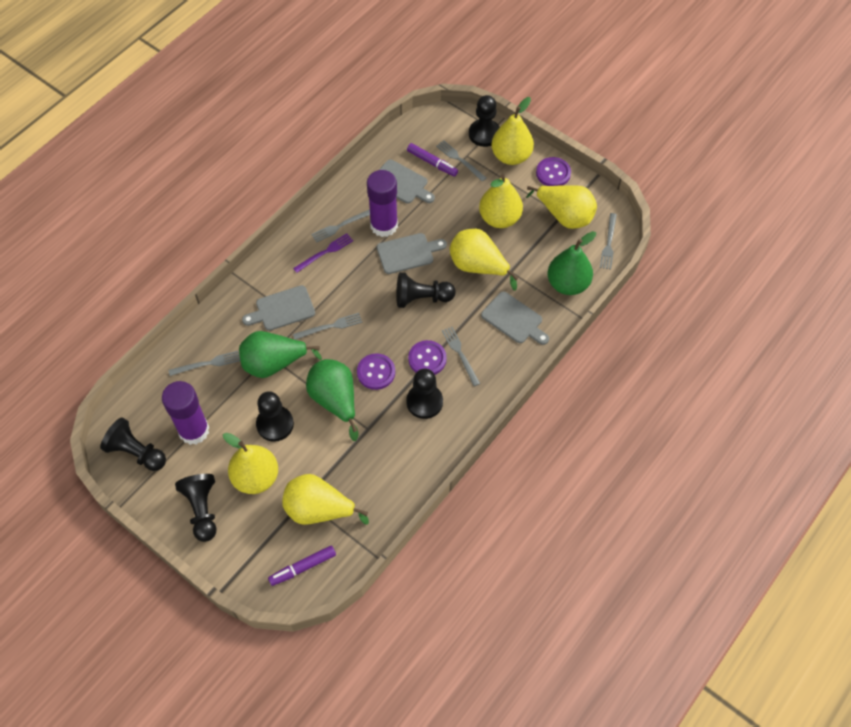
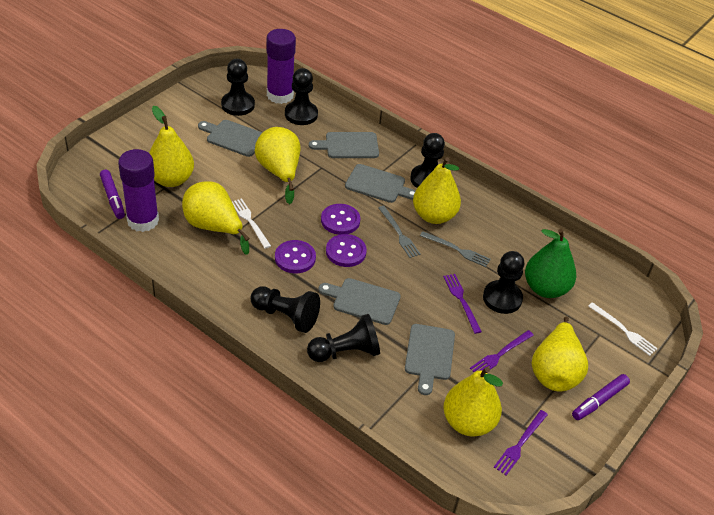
green pear: [239,331,322,378] [306,359,359,441] [548,231,596,295] = 3 -> [525,229,576,298] = 1
grey cutting board: [242,285,315,331] [377,233,447,274] [379,159,435,204] [481,292,549,345] = 4 -> [198,120,263,157] [309,132,379,158] [318,278,401,325] [345,164,416,203] [405,324,455,395] = 5
grey fork: [168,351,240,376] [293,313,363,340] [311,209,370,243] [436,140,486,182] [442,327,480,386] [600,213,617,270] = 6 -> [378,206,421,258] [420,231,491,267] = 2
purple fork: [293,233,353,273] = 1 -> [443,274,482,334] [470,330,534,372] [494,410,548,475] = 3
white fork: none = 0 -> [232,198,271,249] [588,302,658,356] = 2

